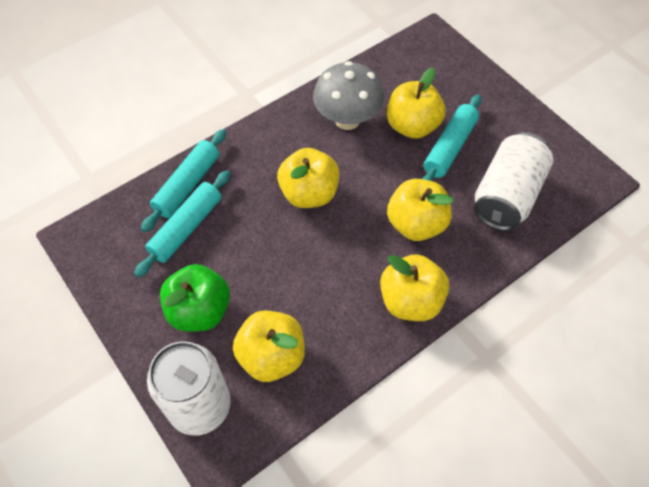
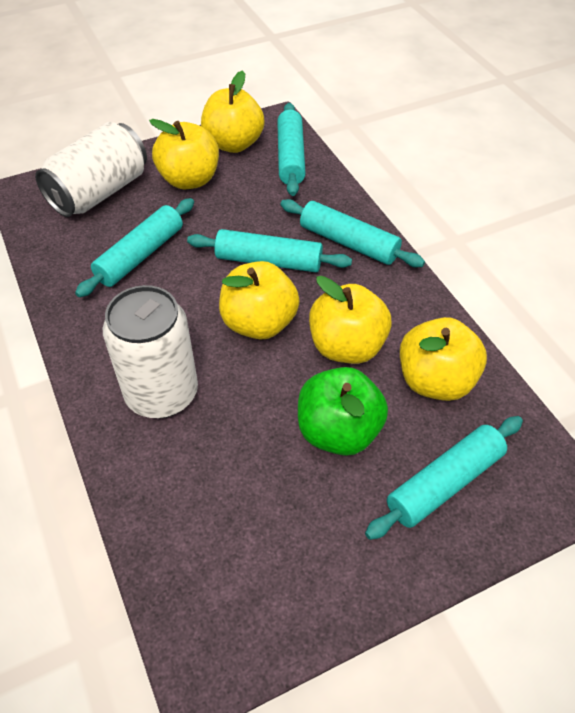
grey mushroom: [313,61,384,130] = 1 -> none = 0
turquoise rolling pin: [134,170,230,277] [141,129,226,232] [422,94,481,181] = 3 -> [75,198,194,297] [187,229,352,272] [277,103,306,196] [280,199,425,267] [365,416,523,540] = 5

